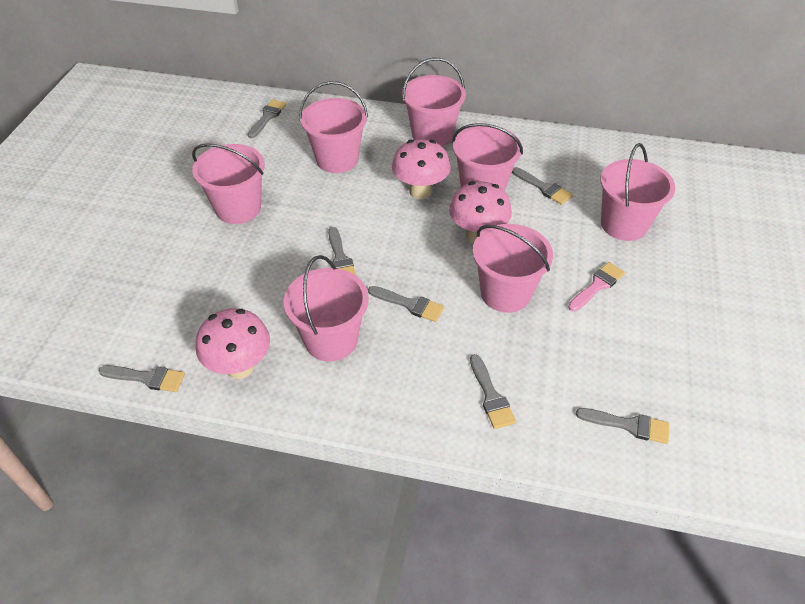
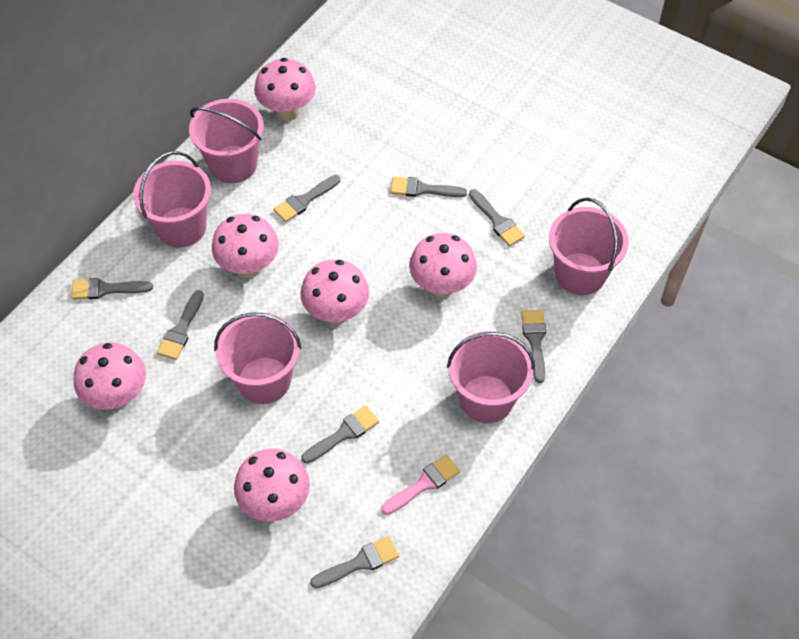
grey brush: [98,365,185,392] [248,99,286,138] [328,227,356,275] [368,286,444,322] [470,354,516,429] [512,167,573,205] [576,408,669,444] = 7 -> [71,278,153,299] [157,290,204,360] [273,175,340,222] [301,406,379,464] [310,536,399,588] [390,177,467,197] [469,189,525,246] [521,310,546,383] = 8
pink bucket: [192,143,265,224] [284,255,369,362] [299,81,368,173] [402,58,466,146] [452,123,523,192] [473,224,553,313] [600,143,675,241] = 7 -> [133,151,211,248] [189,99,264,183] [214,313,302,404] [447,331,535,423] [549,198,629,295] = 5
pink mushroom: [196,308,270,379] [392,139,451,199] [449,181,512,244] = 3 -> [74,342,146,410] [212,214,279,278] [234,448,310,522] [254,58,316,121] [300,259,369,324] [409,233,477,298] = 6

